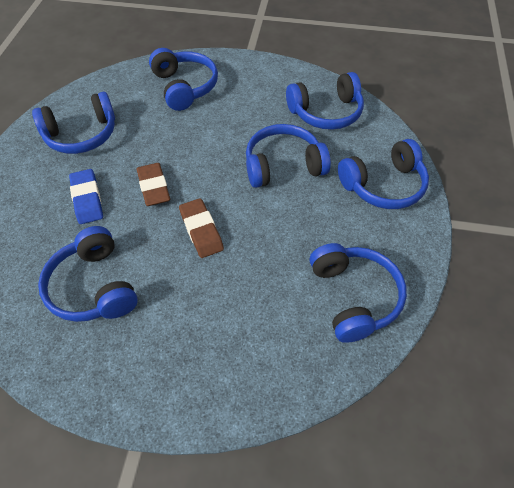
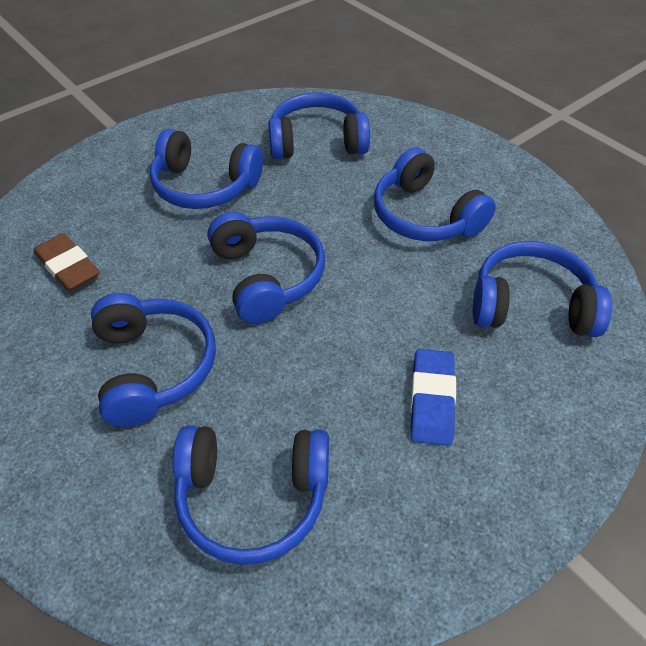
brown eraser: [137,163,170,206] [179,198,224,258] = 2 -> [34,233,100,291] = 1

